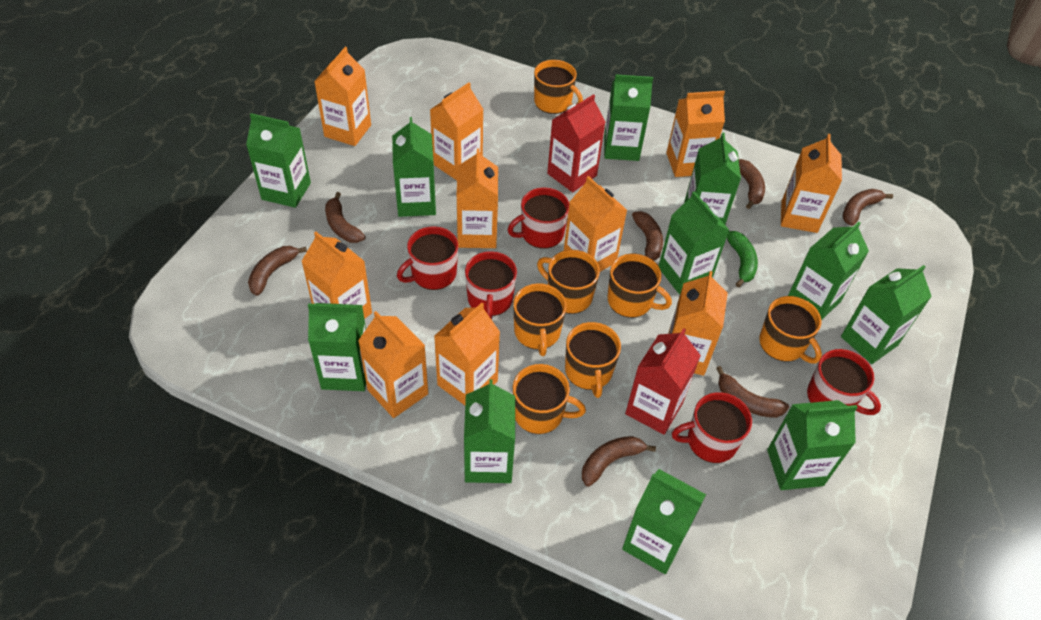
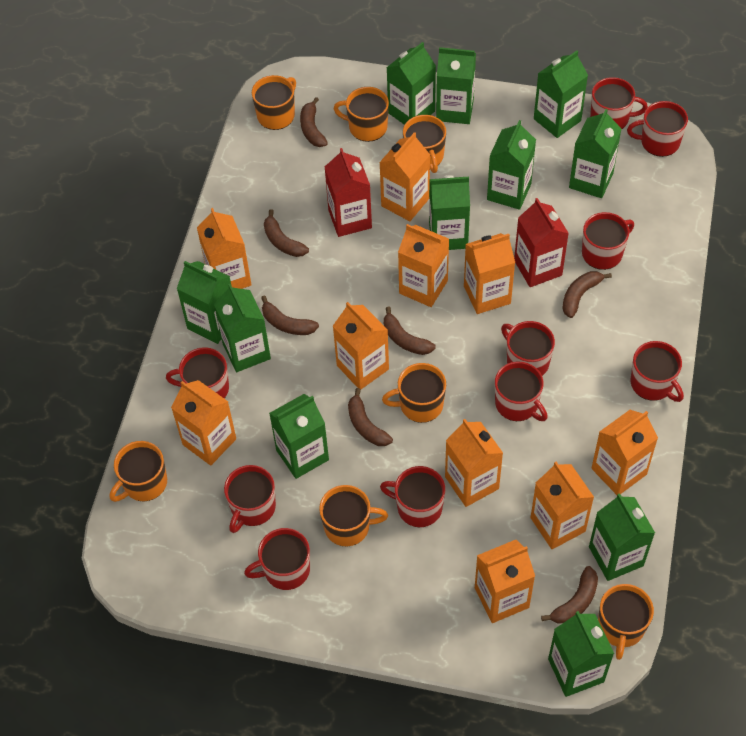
green banana: [727,231,758,287] = 1 -> none = 0
red mug: [397,226,458,290] [465,251,517,320] [508,187,569,249] [672,392,752,463] [807,349,881,415] = 5 -> [166,347,229,398] [224,465,276,533] [244,528,310,590] [380,466,445,527] [495,362,548,421] [501,321,555,376] [582,212,634,270] [590,77,648,130] [627,101,688,157] [630,341,684,402] = 10

